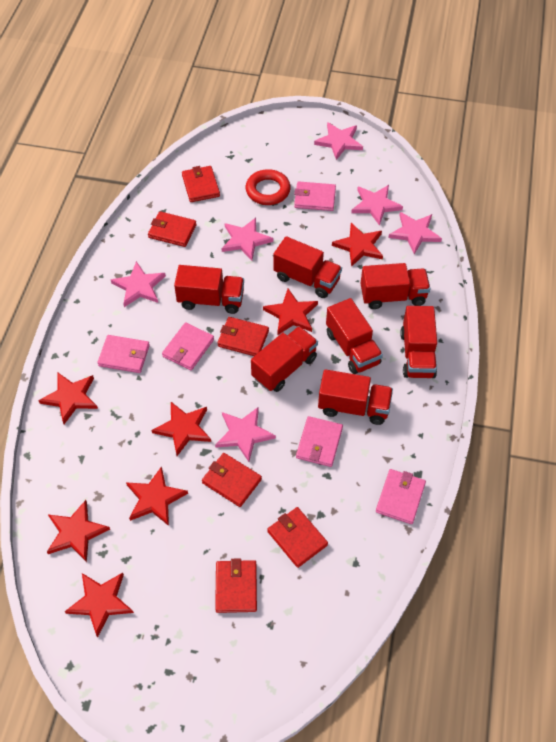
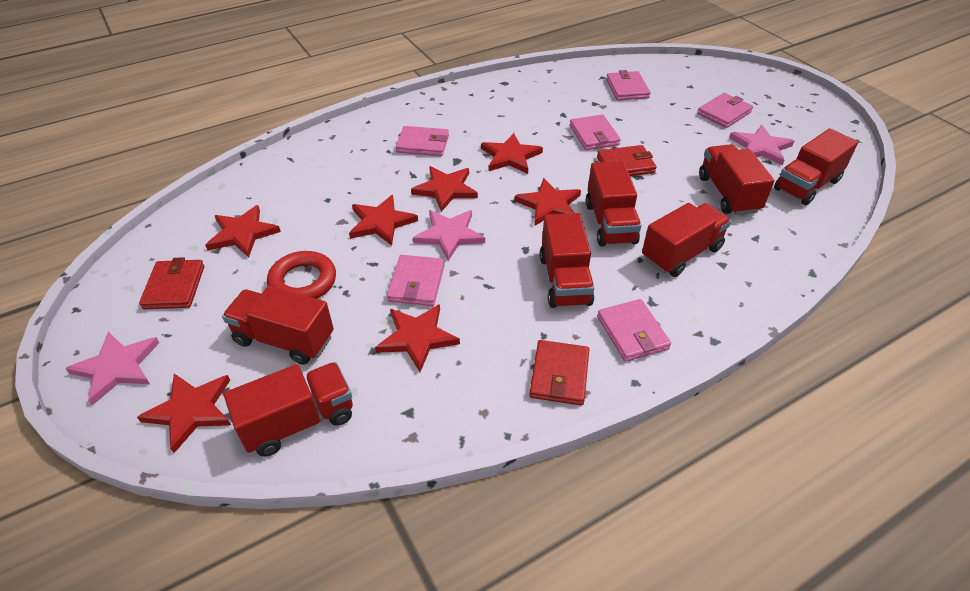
pink star: [111,261,166,307] [215,407,276,462] [222,218,273,261] [314,122,363,160] [351,185,403,226] [388,212,442,254] = 6 -> [65,332,160,405] [413,210,485,261] [729,125,794,166] = 3
pink wallet: [98,335,150,373] [162,322,214,370] [294,181,336,211] [296,416,343,467] [376,469,426,524] = 5 -> [387,255,445,306] [396,126,449,156] [570,115,621,150] [597,299,671,362] [606,70,650,100] [697,93,753,128] = 6
red wallet: [148,211,197,247] [182,166,220,202] [202,453,262,507] [215,558,257,613] [217,317,269,356] [267,507,328,568] = 6 -> [139,257,204,309] [529,340,589,405] [597,145,657,176] = 3

